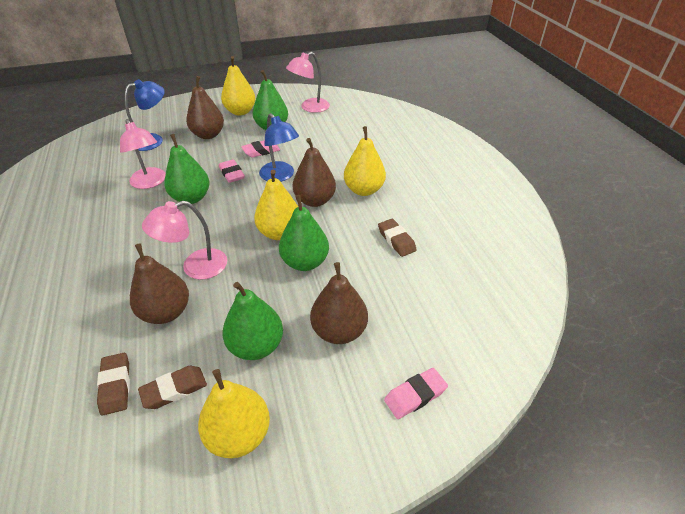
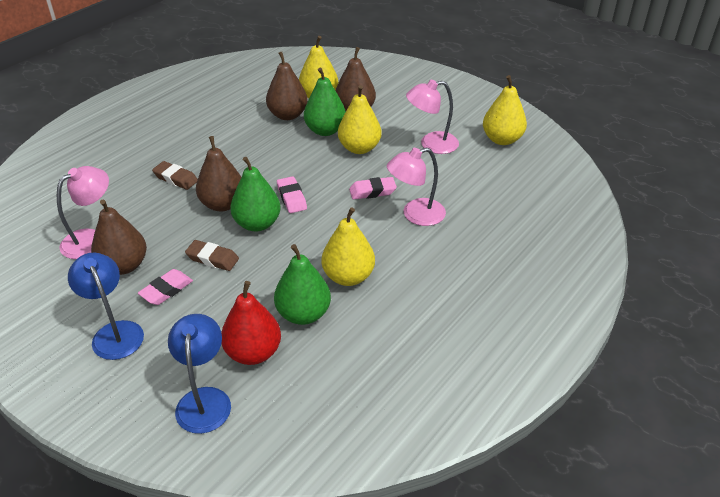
brown eraser: [97,353,130,416] [138,366,207,409] [378,219,417,257] = 3 -> [152,161,198,190] [185,240,239,271] = 2
green pear: [164,134,210,204] [222,282,283,360] [252,70,288,130] [279,195,329,271] = 4 -> [230,157,281,231] [274,244,331,325] [304,67,346,136] = 3
red pear: none = 0 -> [221,281,281,365] = 1

